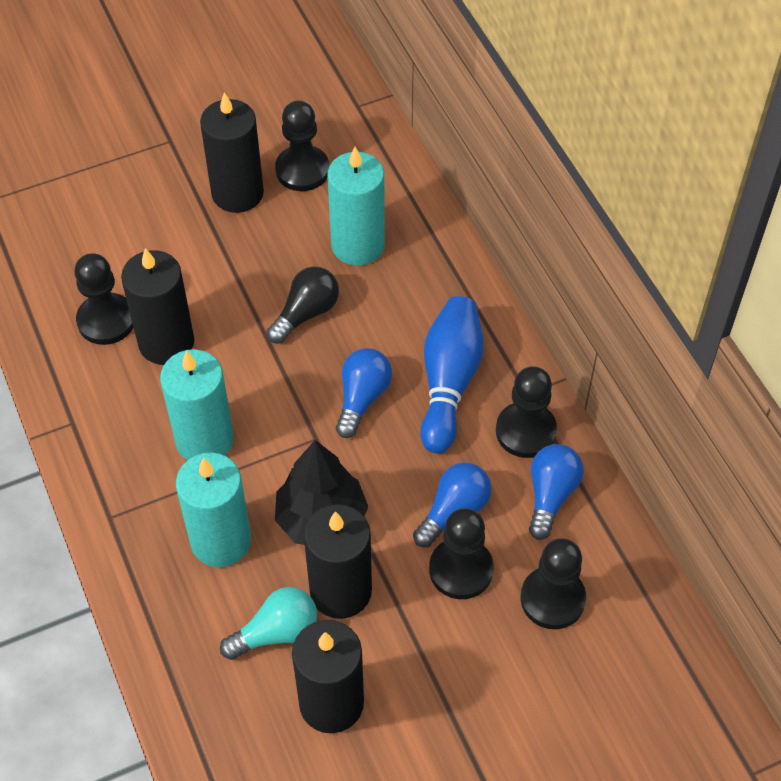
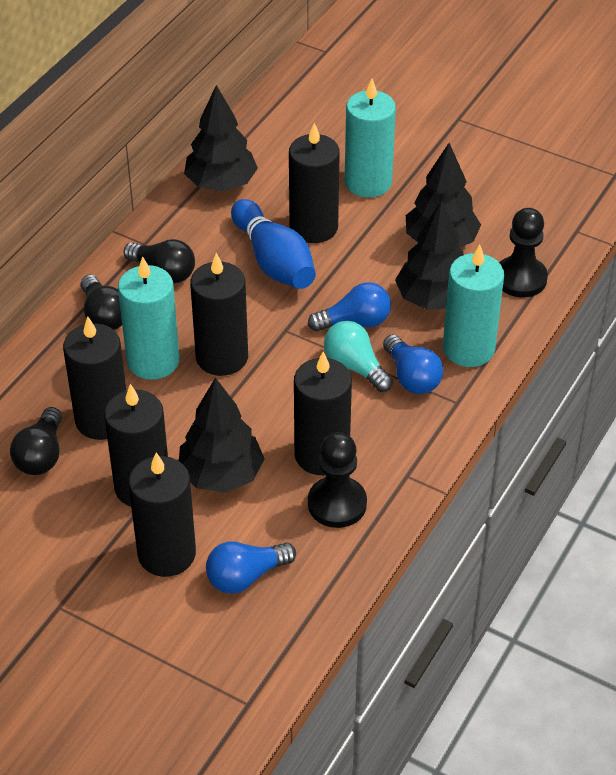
black candle: [121,248,194,365] [200,92,264,213] [292,620,364,733] [304,504,372,619] = 4 -> [63,316,126,440] [104,384,168,506] [128,452,196,577] [190,253,248,376] [289,123,340,243] [294,352,352,475] = 6
black light bulb: [267,267,339,344] = 1 -> [10,407,62,475] [81,275,122,330] [124,239,195,284] = 3
black pawn: [75,253,133,345] [275,101,329,191] [429,508,494,599] [496,366,557,458] [521,538,586,629] = 5 -> [308,432,367,528] [499,208,548,297] = 2
black tree: [275,440,368,545] = 1 -> [179,377,264,493] [184,85,258,192] [395,200,464,310] [406,143,481,247] = 4

